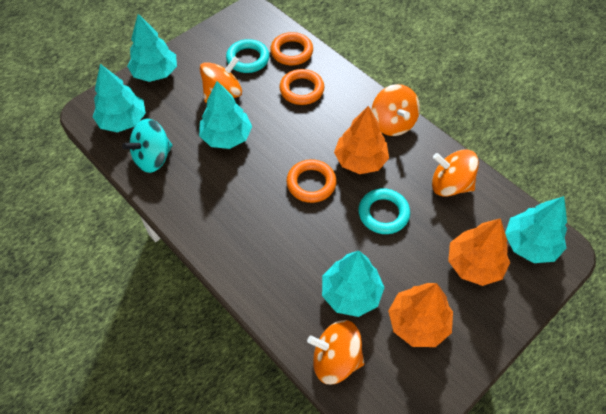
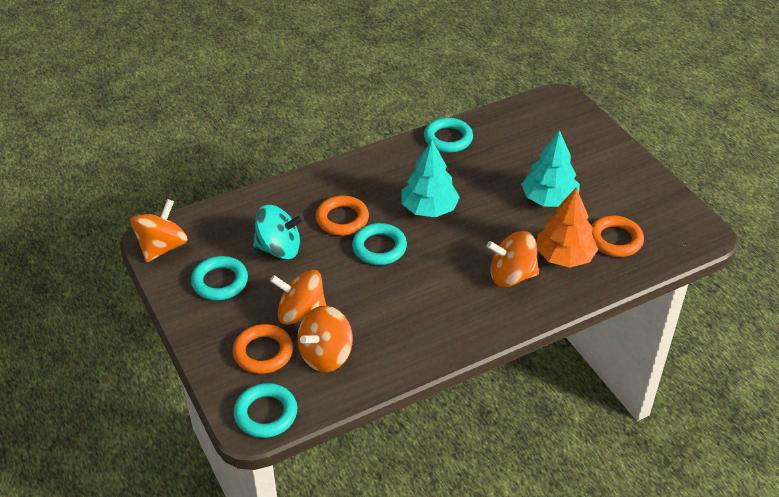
orange tree: [334,106,389,174] [388,283,453,347] [448,218,510,286] = 3 -> [537,187,598,268] = 1
turquoise ring: [226,39,269,73] [359,188,410,234] = 2 -> [191,256,248,300] [233,383,297,438] [352,223,407,265] [424,118,473,153] = 4
turquoise tree: [93,64,146,132] [127,14,177,82] [199,81,252,149] [322,251,385,317] [505,196,567,263] = 5 -> [401,140,460,217] [521,130,580,207] = 2

